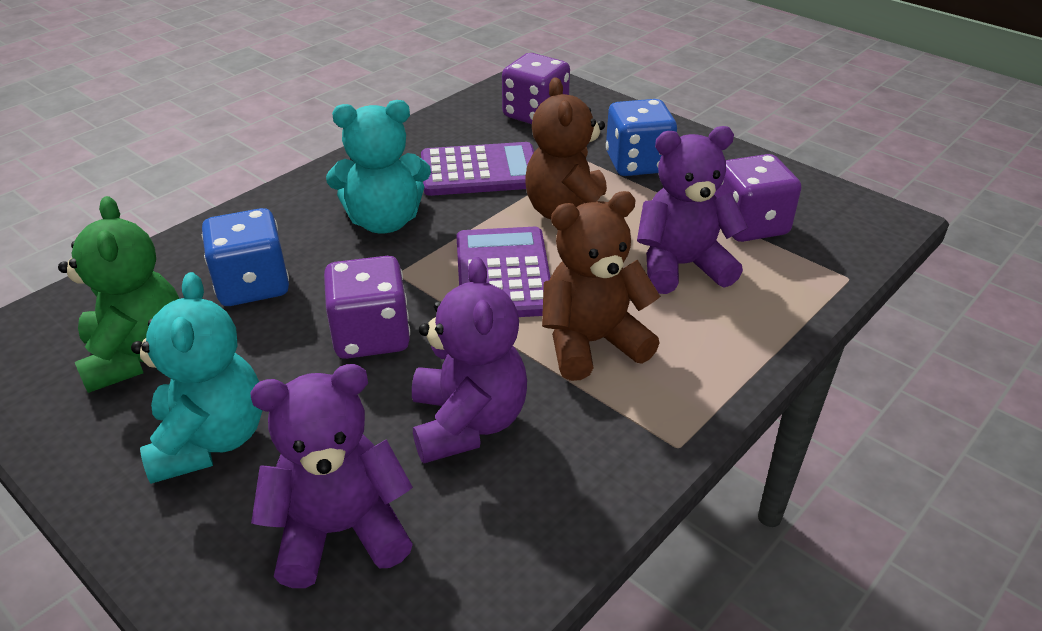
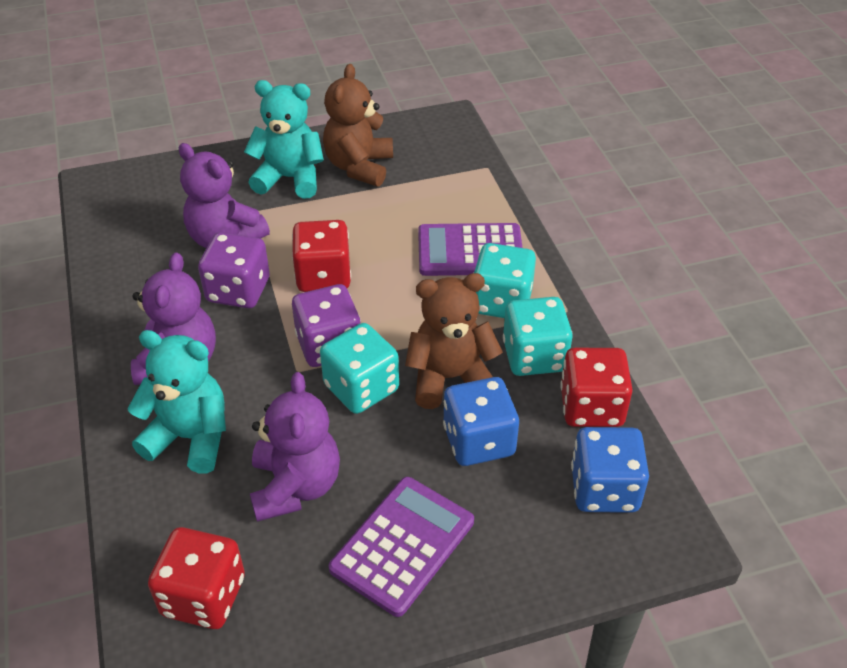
green teddy bear: [58,196,180,393] = 1 -> none = 0
purple dice: [324,256,410,359] [502,53,570,124] [714,154,801,242] = 3 -> [198,232,270,308] [292,284,361,367] = 2
red dice: none = 0 -> [148,527,245,629] [292,220,351,292] [560,348,633,427] = 3
turquoise dice: none = 0 -> [320,323,399,414] [474,243,536,318] [503,297,573,376] = 3

